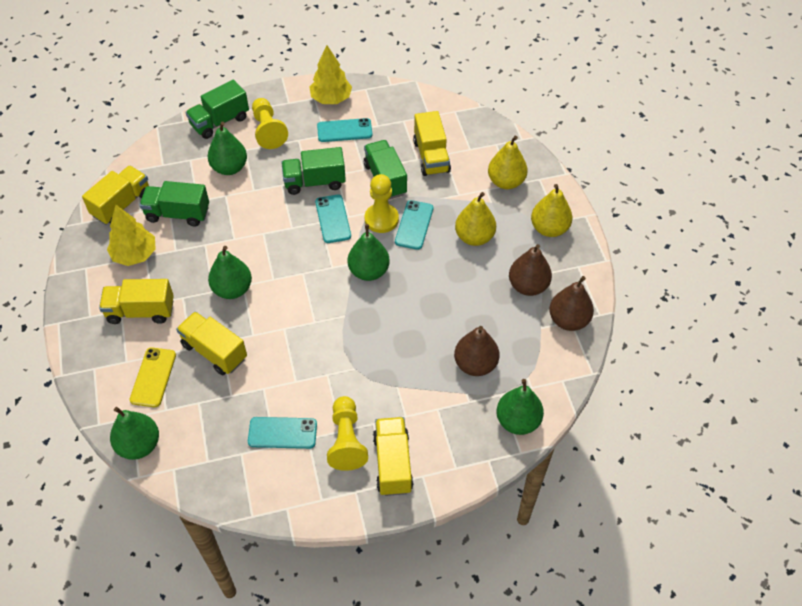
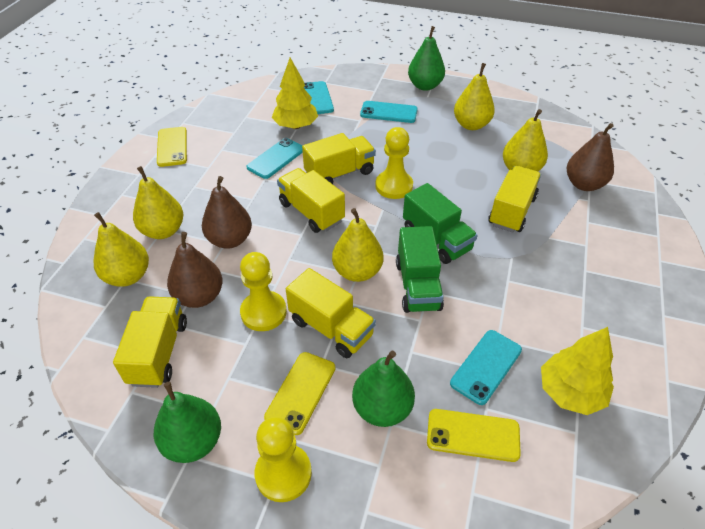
green pear: [110,407,159,460] [207,122,247,175] [208,246,252,299] [348,224,390,281] [496,379,544,435] = 5 -> [154,382,221,463] [352,350,415,427] [408,26,445,91] = 3
green truck: [140,181,209,227] [185,80,249,139] [281,147,346,195] [364,140,407,200] = 4 -> [396,226,444,313] [403,183,478,264] = 2
yellow pear: [455,192,496,246] [488,136,528,189] [531,184,572,237] = 3 -> [94,212,149,287] [133,166,183,239] [332,208,383,282] [454,63,495,130] [503,109,548,171] = 5
yellow phone: [130,348,176,407] = 1 -> [157,127,187,167] [264,352,336,435] [427,409,521,462] = 3

